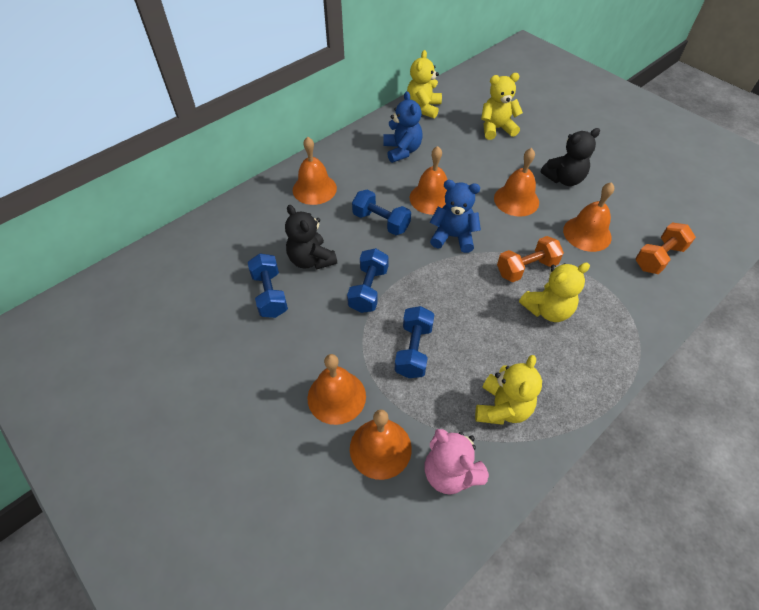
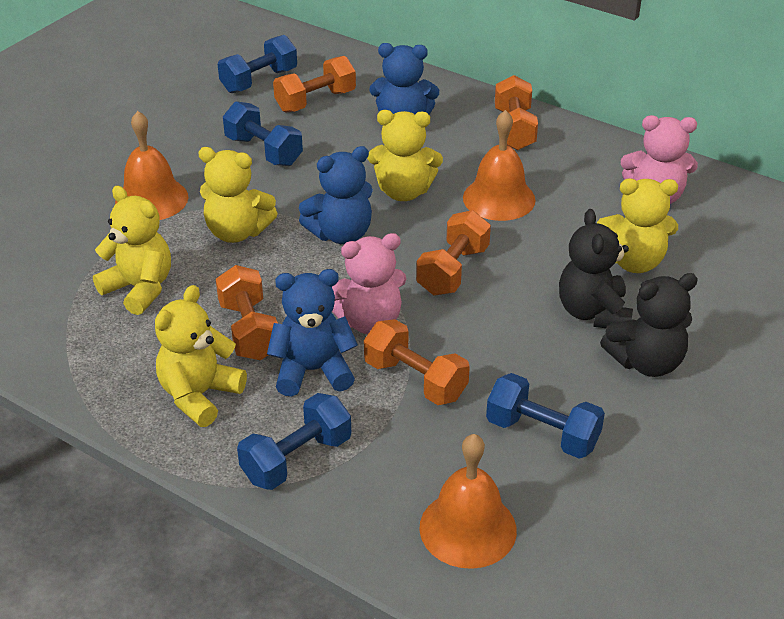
blue teddy bear: [383,91,423,163] [430,180,481,253] = 2 -> [267,269,358,396] [299,146,373,244] [369,43,439,115] = 3
orange bell: [293,137,337,205] [307,354,366,425] [350,409,412,480] [410,146,447,215] [494,148,539,217] [563,182,614,252] = 6 -> [115,111,188,220] [419,434,517,569] [463,110,536,221] = 3
orange dumbbell: [497,236,564,282] [635,223,696,274] = 2 -> [216,265,278,360] [273,56,356,113] [364,319,470,405] [416,210,491,296] [495,75,538,150] = 5
pink teddy bear: [425,429,489,495] = 1 -> [332,233,407,334] [621,115,698,204] = 2
yellow teddy bear: [407,50,442,119] [475,355,542,425] [481,73,523,140] [519,263,590,322] = 4 -> [93,186,171,315] [155,285,247,427] [198,147,278,243] [367,110,443,201] [597,178,678,273] = 5

